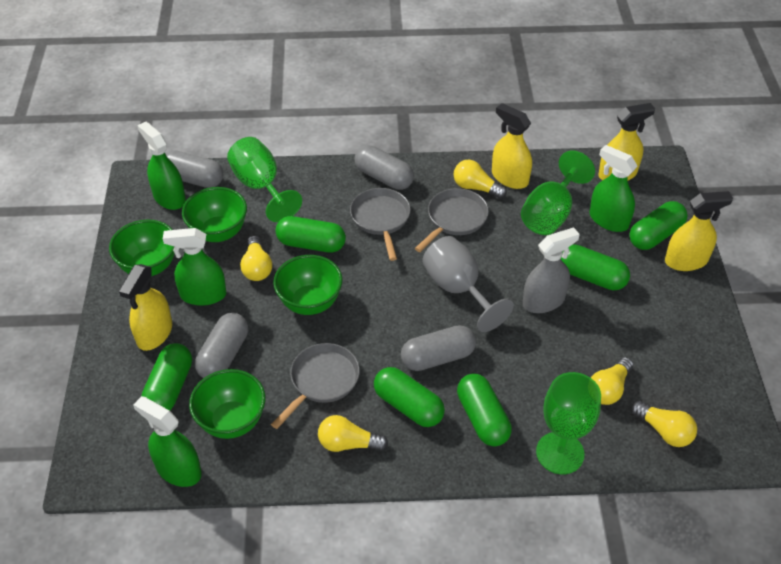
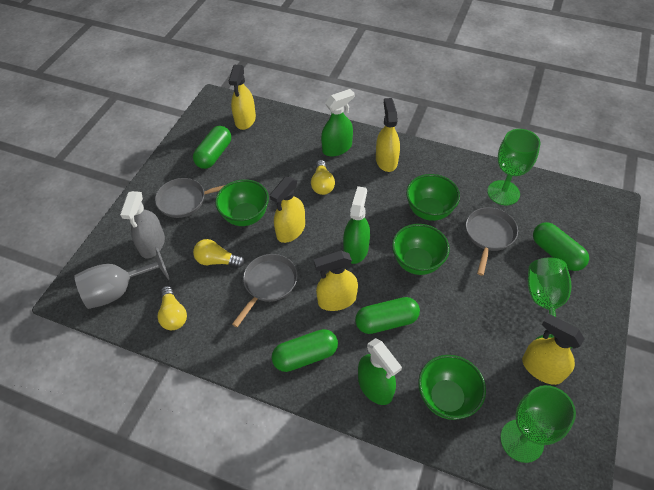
green capsule: [141,343,192,411] [276,216,346,253] [374,367,445,427] [457,374,512,446] [561,244,630,290] [630,201,688,250] = 6 -> [193,126,231,169] [271,329,338,372] [355,297,420,334] [533,222,589,271] = 4
green spray bottle: [133,396,202,487] [137,122,186,210] [163,228,226,306] [589,145,637,232] = 4 -> [321,89,354,157] [343,186,370,264] [358,338,402,405] = 3
grey capsule: [165,150,223,188] [195,313,248,378] [355,145,414,190] [401,325,476,371] = 4 -> none = 0
yellow light bulb: [240,236,272,281] [318,415,388,452] [454,160,507,199] [591,357,633,405] [631,401,697,447] = 5 -> [157,286,187,330] [193,239,245,268] [311,160,335,195] = 3
yellow spray bottle: [119,264,172,351] [492,103,532,189] [599,103,655,180] [665,191,733,271] = 4 -> [229,65,256,130] [270,177,305,243] [314,250,358,311] [376,98,400,172] [522,314,584,385] = 5

